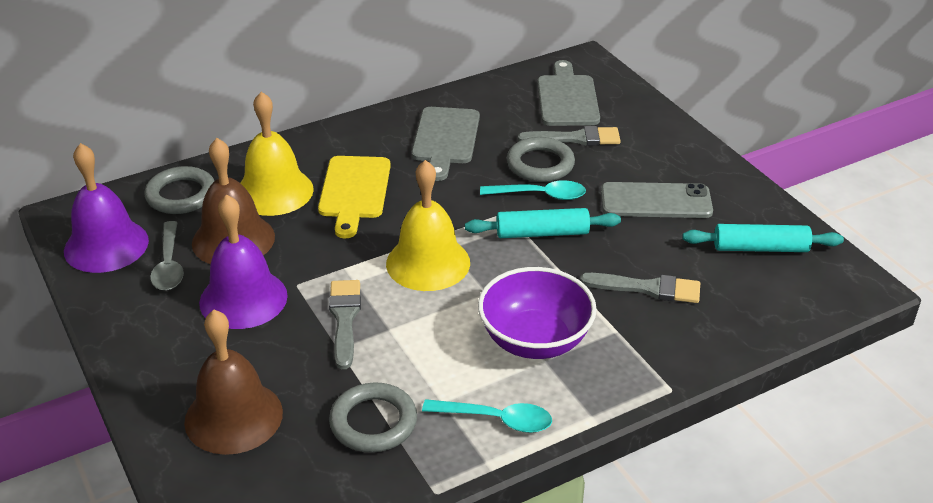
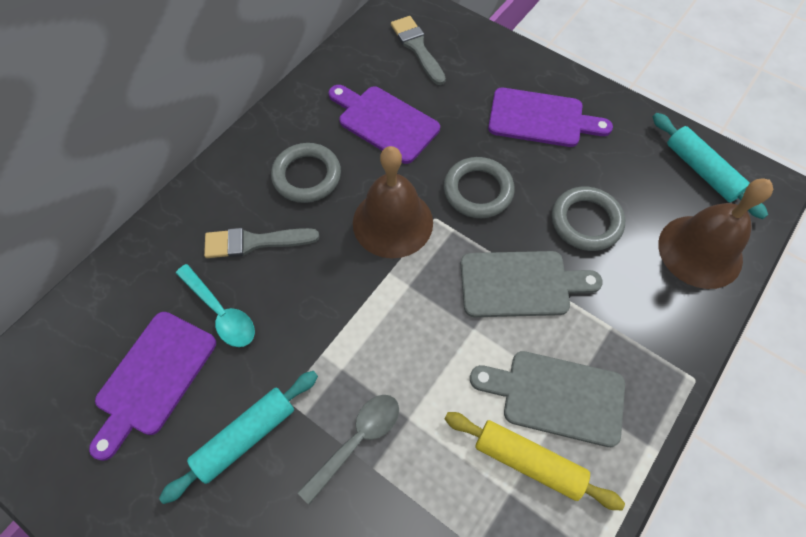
grey brush: [329,280,361,369] [518,126,621,146] [580,273,700,303] = 3 -> [204,228,319,258] [391,16,446,85] = 2
grey phone: [601,182,713,218] = 1 -> none = 0
purple bell: [64,143,149,273] [199,194,288,329] = 2 -> none = 0
purple bowl: [478,267,597,359] = 1 -> none = 0
purple cutting board: none = 0 -> [89,312,216,461] [329,85,440,164] [488,88,613,147] = 3
turquoise spoon: [422,399,552,433] [480,180,586,200] = 2 -> [176,264,255,347] = 1
yellow bell: [240,92,314,216] [386,160,470,291] = 2 -> none = 0
yellow cutting board: [318,156,391,238] = 1 -> none = 0
yellow rolling pin: none = 0 -> [445,412,625,510] = 1

